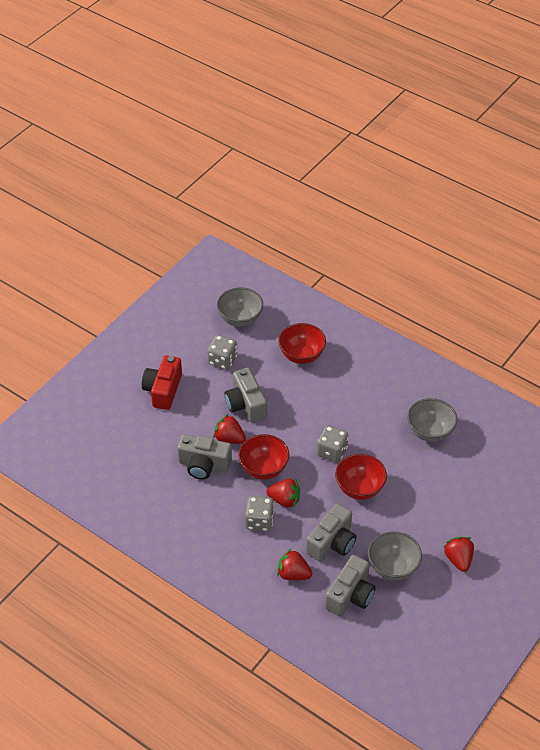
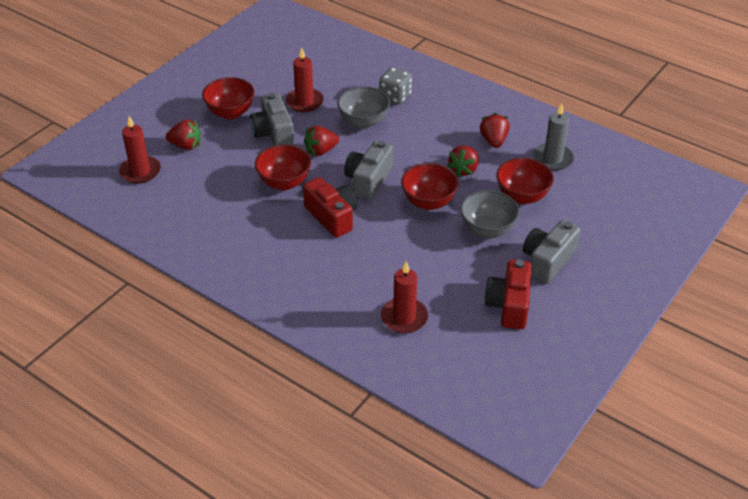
grey bowl: [217,287,263,327] [368,531,422,581] [407,398,457,442] = 3 -> [337,86,390,129] [460,190,519,238] = 2
grey camera: [177,434,232,480] [225,368,267,422] [306,503,356,562] [325,555,376,617] = 4 -> [250,93,294,146] [344,141,393,200] [523,220,581,284] = 3
grey candle: none = 0 -> [533,103,574,170] = 1
grey dice: [207,335,237,370] [245,496,274,531] [317,425,348,462] = 3 -> [379,67,412,104] = 1
red bowl: [238,434,289,480] [278,323,326,364] [335,454,387,500] = 3 -> [202,77,254,119] [255,145,311,190] [401,163,459,210] [496,158,554,204] = 4
red camera: [142,355,182,410] = 1 -> [303,177,358,238] [484,260,532,329] = 2
red candle: none = 0 -> [119,116,161,183] [286,48,324,112] [381,261,428,333] = 3

